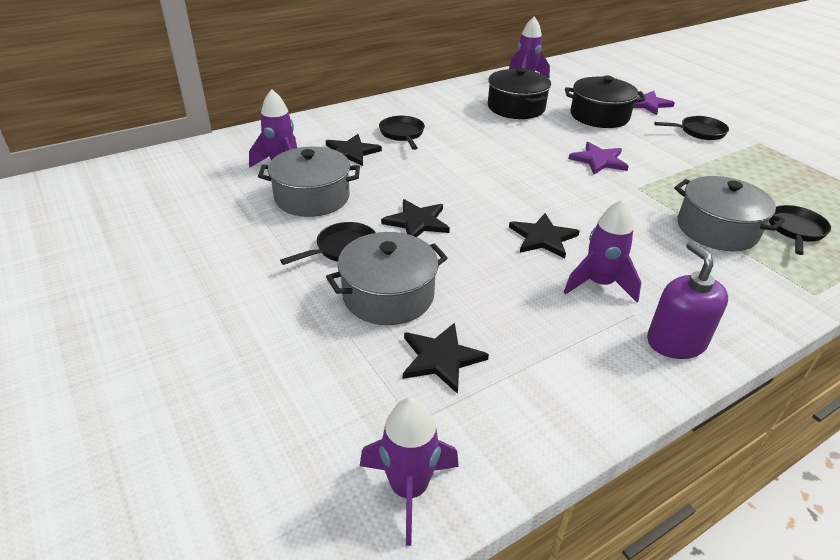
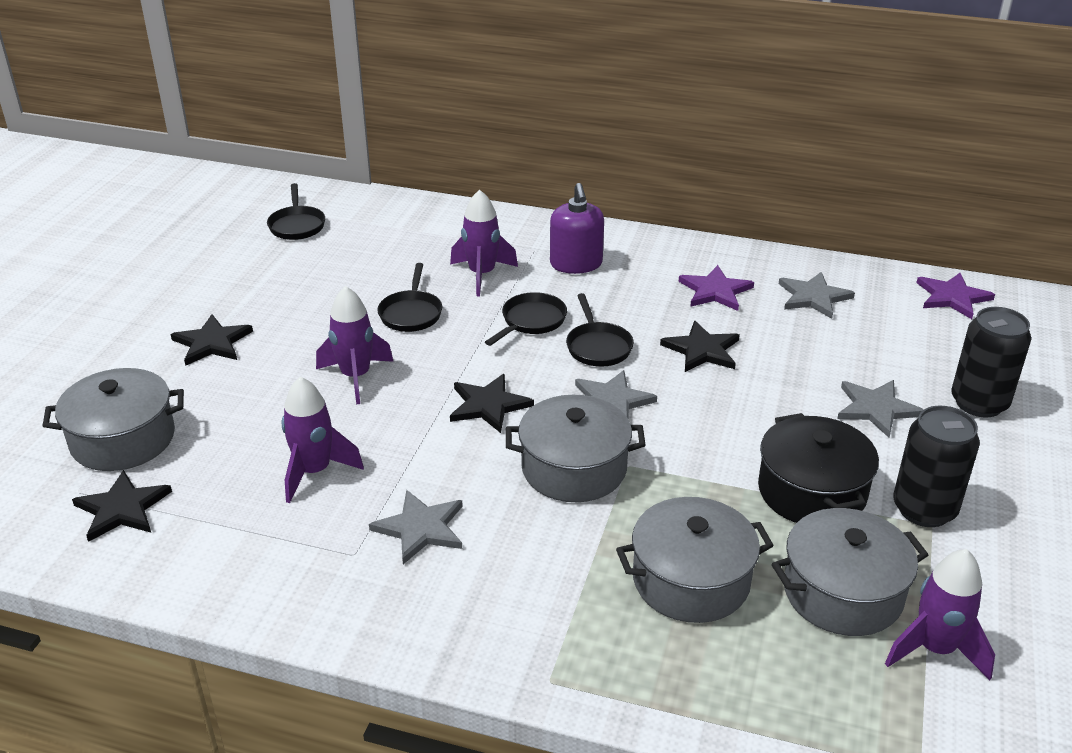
black can: none = 0 -> [893,406,980,527] [951,307,1031,417] = 2
black pot: [488,68,551,119] [565,76,646,128] = 2 -> [758,413,879,523] = 1
grey pot: [258,146,360,217] [326,232,448,325] [674,176,785,251] = 3 -> [43,368,184,471] [506,395,646,502] [616,497,774,623] [772,508,928,636] = 4
grey star: none = 0 -> [369,490,463,564] [575,370,657,418] [779,272,855,319] [837,380,924,438] = 4

